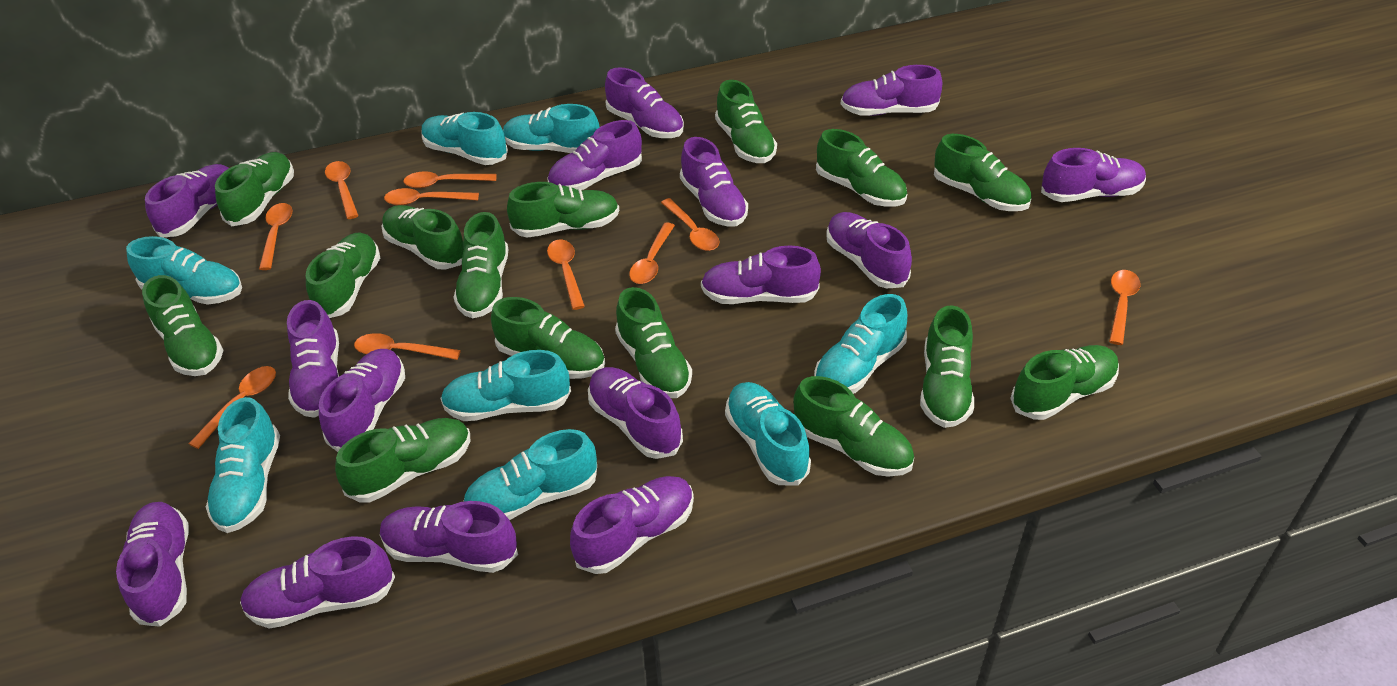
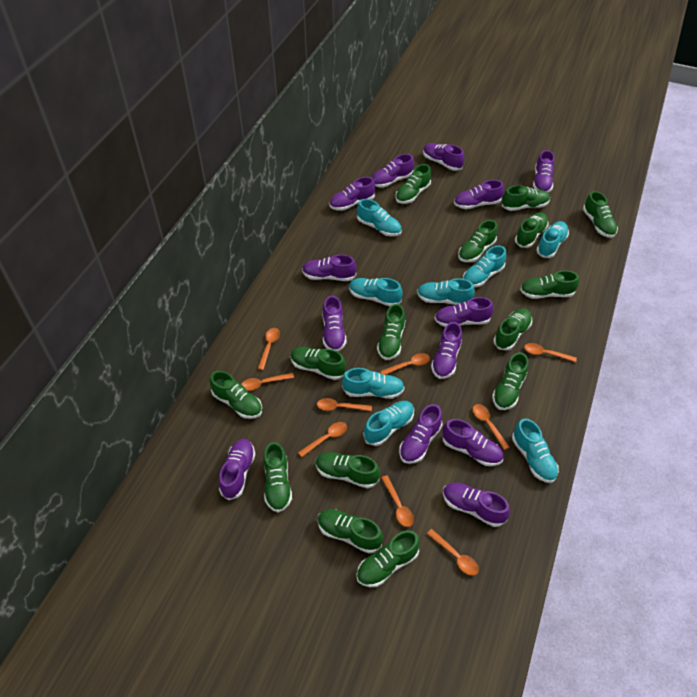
orange spoon: [189,366,276,449] [259,203,293,270] [325,161,359,219] [354,333,461,360] [384,188,479,205] [403,171,496,188] [547,239,585,310] [629,223,675,284] [661,198,719,251] [1109,270,1141,345] = 10 -> [241,373,294,391] [258,328,280,370] [298,422,347,457] [317,398,372,411] [380,353,430,375] [381,475,414,527] [427,529,479,576] [473,404,509,450] [524,343,577,362] = 9
purple shoe: [116,502,189,627] [145,164,229,237] [240,536,395,629] [287,300,339,418] [319,349,405,452] [380,501,518,573] [547,120,642,190] [570,476,694,574] [588,367,683,459] [605,67,684,138] [680,137,748,227] [701,246,821,304] [826,212,912,288] [841,65,942,116] [1041,148,1146,202] = 15 -> [219,439,256,500] [302,255,357,281] [323,296,346,352] [329,177,375,211] [372,154,414,187] [399,404,443,464] [423,143,464,171] [431,322,462,379] [434,297,493,327] [442,419,504,466] [443,483,510,527] [454,180,504,209] [533,150,554,193] = 13

